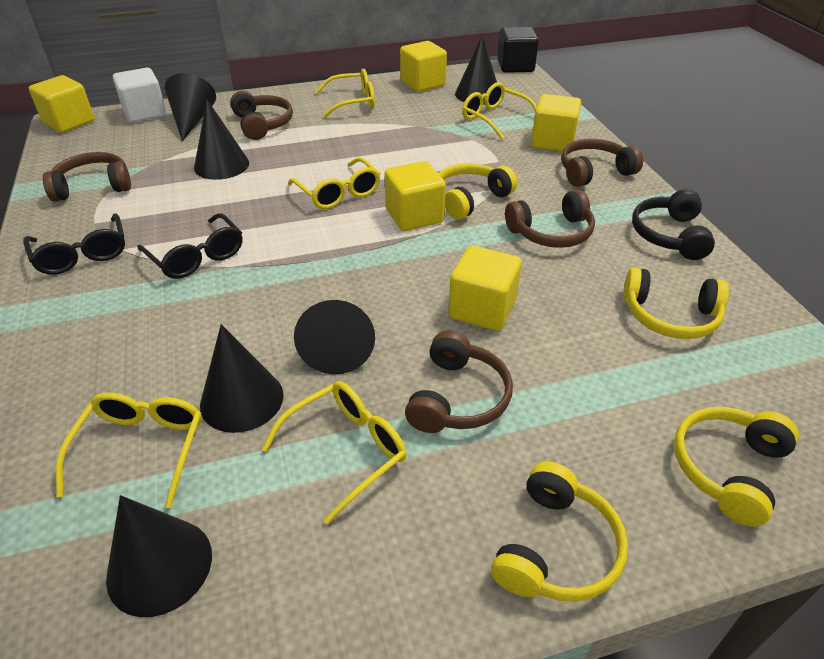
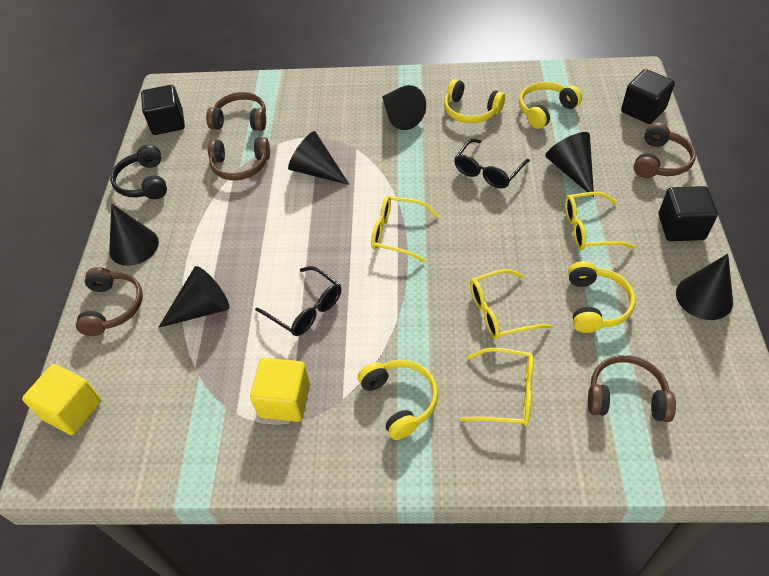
black cube: [497,27,539,73] = 1 -> [141,85,185,135] [621,69,675,124] [659,186,718,241] = 3
white cube: [113,68,167,123] = 1 -> none = 0
yellow cube: [29,75,94,133] [385,161,446,231] [400,41,447,92] [448,246,522,331] [531,94,581,151] = 5 -> [22,364,101,435] [250,358,310,422] = 2
yellow glasses: [56,392,202,508] [262,381,407,524] [288,157,380,209] [316,69,375,118] [462,82,537,139] = 5 -> [371,196,439,263] [460,348,534,426] [470,269,552,340] [565,192,635,250] = 4

